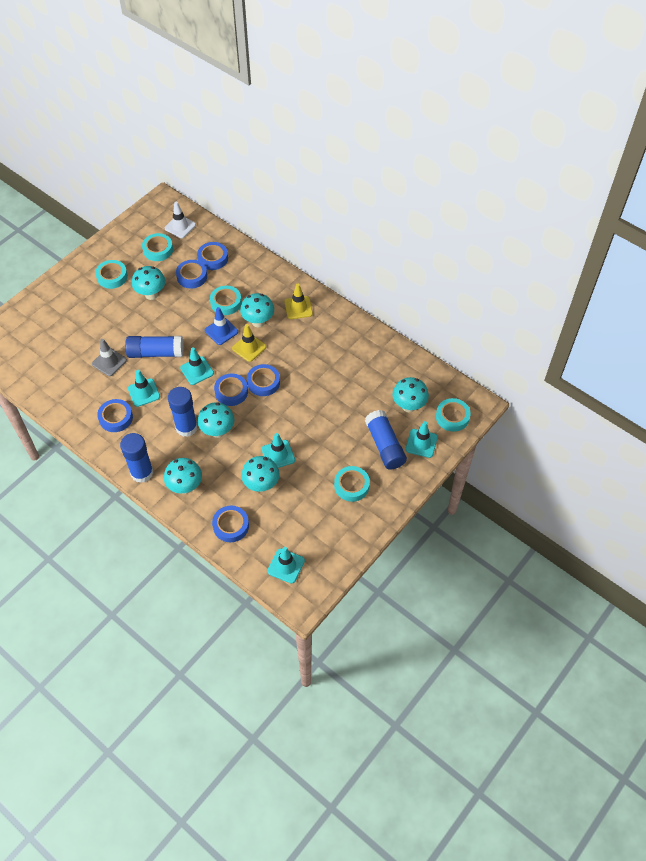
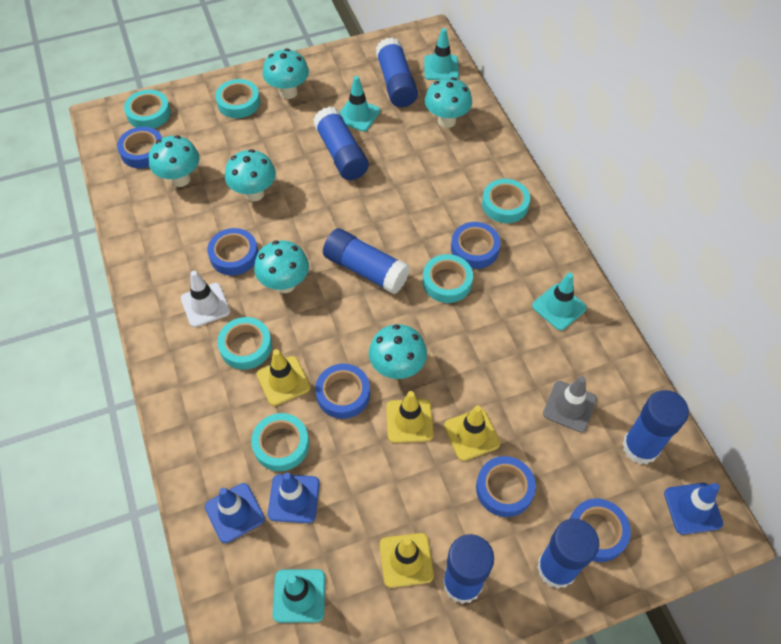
blue glue stick: [120,433,153,483] [125,336,184,358] [168,387,198,437] [365,410,407,470] = 4 -> [313,107,369,180] [323,228,410,294] [376,38,418,107] [443,534,494,604] [537,519,599,589] [622,390,689,464] = 6
blue traffic cone: [205,307,238,345] = 1 -> [205,483,265,543] [268,473,320,523] [664,483,723,535] = 3
turquoise tape: [95,260,128,289] [142,233,173,261] [210,286,242,315] [334,466,370,502] [436,398,471,432] = 5 -> [124,90,171,128] [215,79,260,118] [217,317,272,370] [251,413,309,471] [423,254,473,303] [482,179,530,223] = 6
turquoise traffic cone: [128,370,160,407] [180,347,214,385] [262,433,295,468] [267,547,305,584] [405,421,438,458] = 5 -> [273,569,325,623] [340,76,380,132] [424,28,459,80] [532,273,587,331] = 4
yellow traffic cone: [232,324,266,362] [284,284,313,319] = 2 -> [257,349,310,406] [380,533,434,588] [386,391,434,443] [444,405,500,461] = 4

